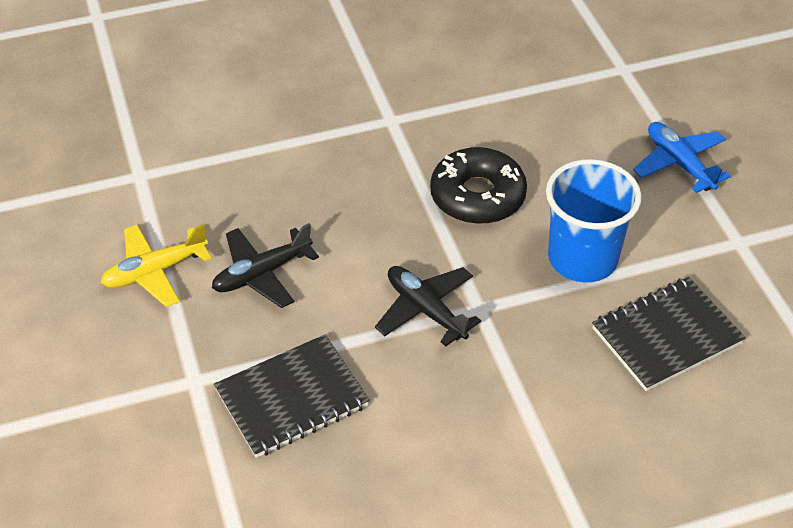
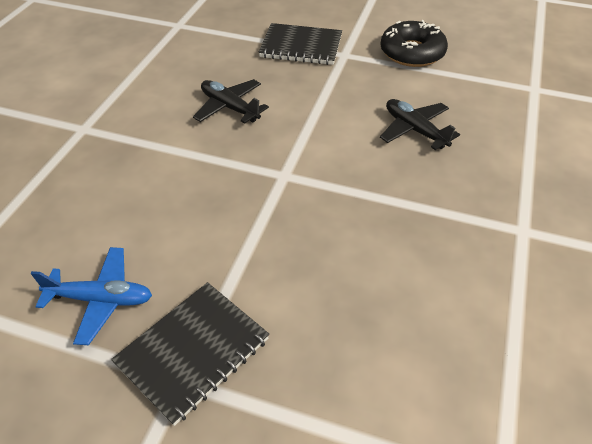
blue cup: [546,159,642,282] = 1 -> none = 0
yellow plane: [101,224,212,307] = 1 -> none = 0

